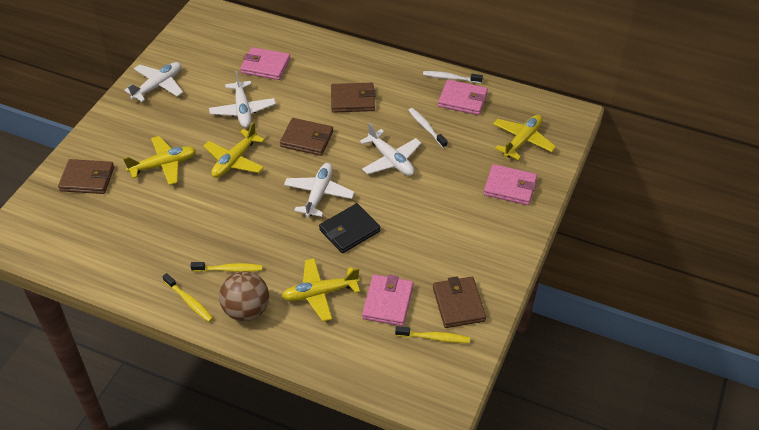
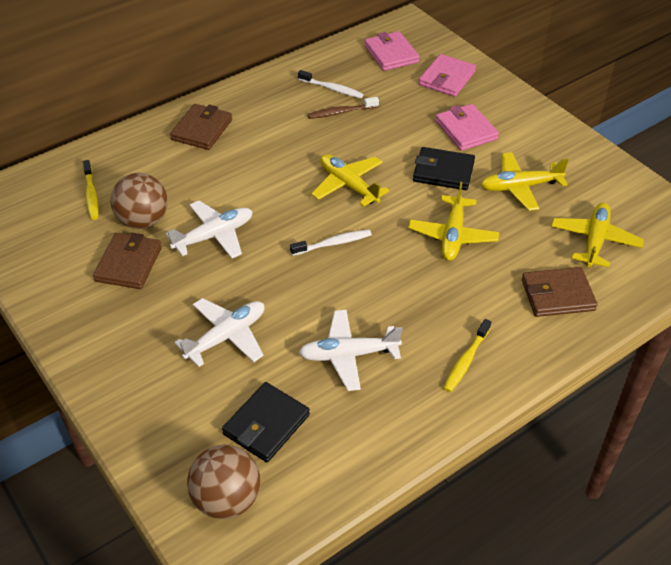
black wallet: [319,203,380,253] = 1 -> [222,382,310,462] [413,147,475,190] = 2
brown ball: [219,271,269,321] = 1 -> [110,173,168,229] [187,445,260,519] = 2
brown toothbrush: none = 0 -> [307,97,379,119] = 1
brown wallet: [58,159,114,194] [280,118,333,156] [331,83,376,113] [433,276,486,328] = 4 -> [93,233,162,289] [170,104,232,150] [522,267,597,317] = 3
pink wallet: [240,47,290,80] [362,274,414,326] [438,80,488,115] [484,164,537,205] = 4 -> [364,31,420,71] [419,54,476,97] [435,104,499,151] = 3
white plane: [124,62,183,102] [209,71,276,128] [284,163,355,217] [360,123,421,176] = 4 -> [166,201,253,258] [174,298,265,367] [299,310,403,391] = 3
yellow toothbrush: [162,273,213,322] [190,262,263,272] [395,326,470,343] = 3 -> [83,160,99,220] [443,319,491,392] = 2

